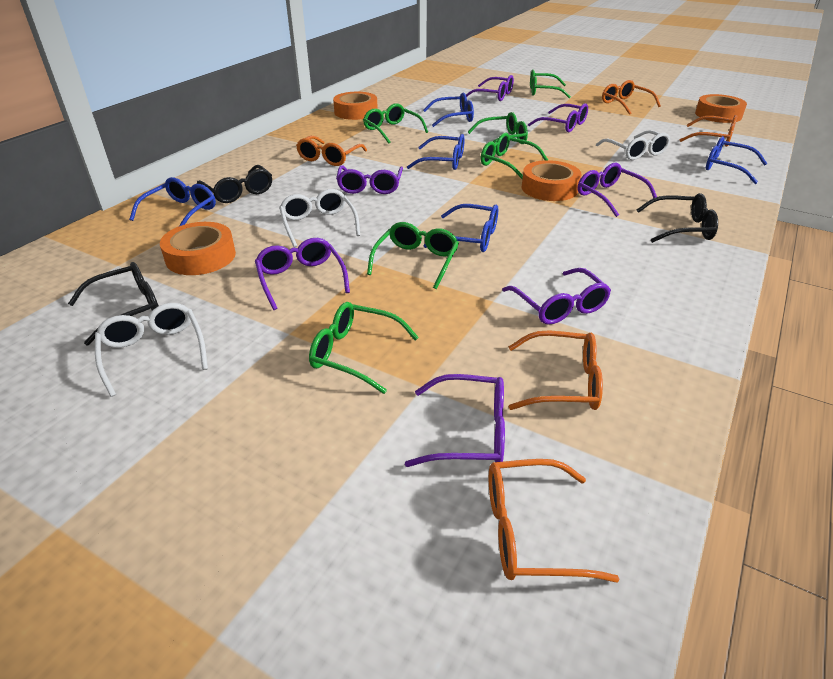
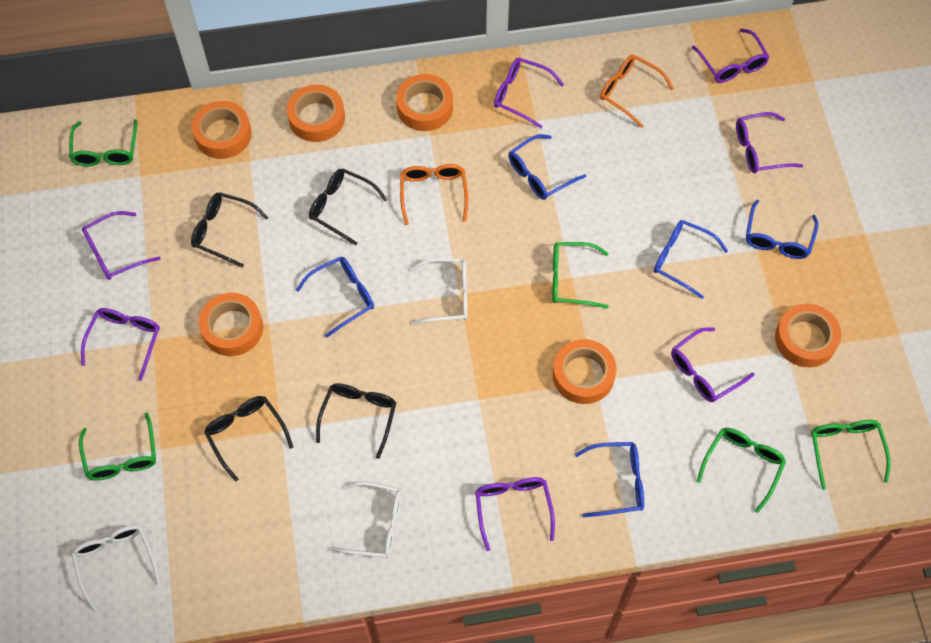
black glasses: [68,262,159,346] [197,165,272,203] [637,193,718,243] = 3 -> [191,192,269,268] [204,396,293,481] [309,169,388,245] [316,383,396,459] = 4
green glasses: [309,302,419,394] [363,103,428,144] [367,222,459,289] [468,112,528,144] [481,132,548,179] [530,69,571,98] = 6 -> [69,119,138,167] [79,413,156,481] [552,242,609,309] [697,428,786,513] [811,420,891,490] = 5
orange glasses: [296,136,367,166] [489,459,619,583] [509,330,603,410] [602,80,661,115] [680,115,738,147] = 5 -> [400,164,468,225] [600,55,674,128] = 2
orange tape: [160,222,236,275] [333,92,378,120] [522,160,581,201] [695,94,747,123] = 4 -> [192,101,252,159] [199,293,263,356] [287,85,345,142] [396,74,453,131] [553,339,617,404] [775,304,841,367] = 6

